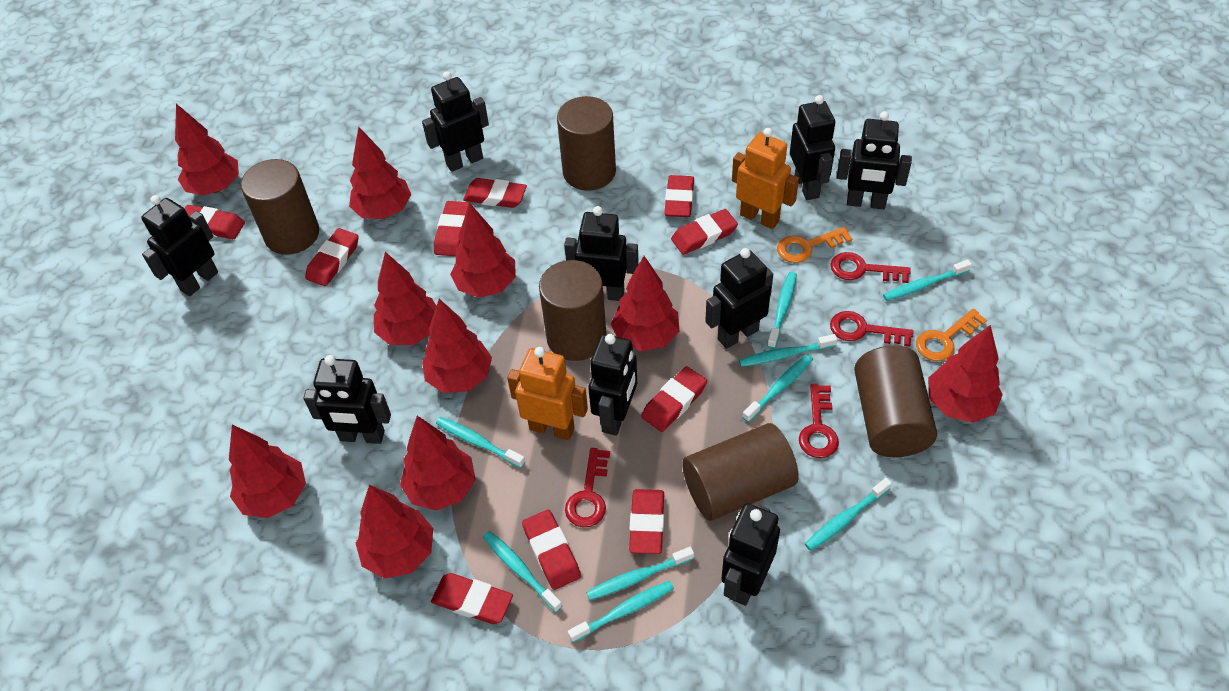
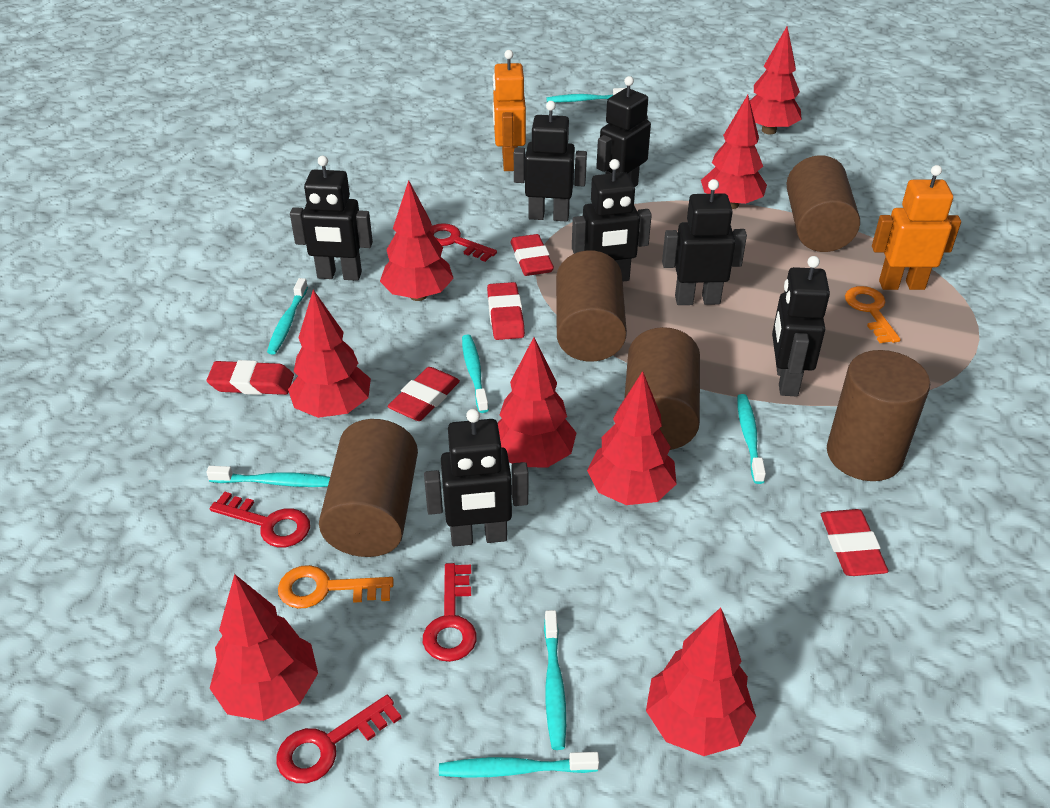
black robot: [141,195,218,296] [303,355,391,444] [422,71,489,172] [564,206,639,301] [588,334,637,436] [705,248,773,349] [721,503,780,606] [790,95,835,200] [837,111,912,209] = 9 -> [290,156,373,281] [424,409,528,547] [514,101,587,221] [572,159,652,281] [596,76,651,187] [662,179,747,305] [772,256,830,396] = 7
red eraser: [184,205,245,239] [305,228,359,286] [431,573,513,624] [434,201,469,256] [463,178,527,208] [522,509,581,590] [629,489,664,554] [641,366,707,432] [664,175,694,217] [671,209,738,255] = 10 -> [207,360,294,395] [387,367,460,421] [487,282,525,340] [510,234,554,276] [821,509,888,576] = 5
red tree: [175,104,239,196] [229,425,306,518] [349,127,411,219] [356,485,433,579] [374,252,436,345] [400,416,476,511] [422,299,492,393] [450,203,516,298] [611,256,679,351] [928,325,1003,423] = 10 -> [210,574,318,721] [288,290,371,418] [380,180,454,301] [498,337,576,468] [587,371,677,505] [646,608,756,756] [701,95,767,209] [750,27,802,134] = 8
turquoise toothbrush: [436,417,525,468] [483,531,562,613] [568,581,674,643] [586,547,694,600] [739,334,838,367] [742,354,813,422] [767,272,797,349] [805,478,892,551] [883,260,972,301] = 9 -> [206,466,330,487] [267,278,308,355] [439,752,599,778] [462,334,489,413] [544,610,566,750] [546,88,625,102] [737,394,766,484] = 7

